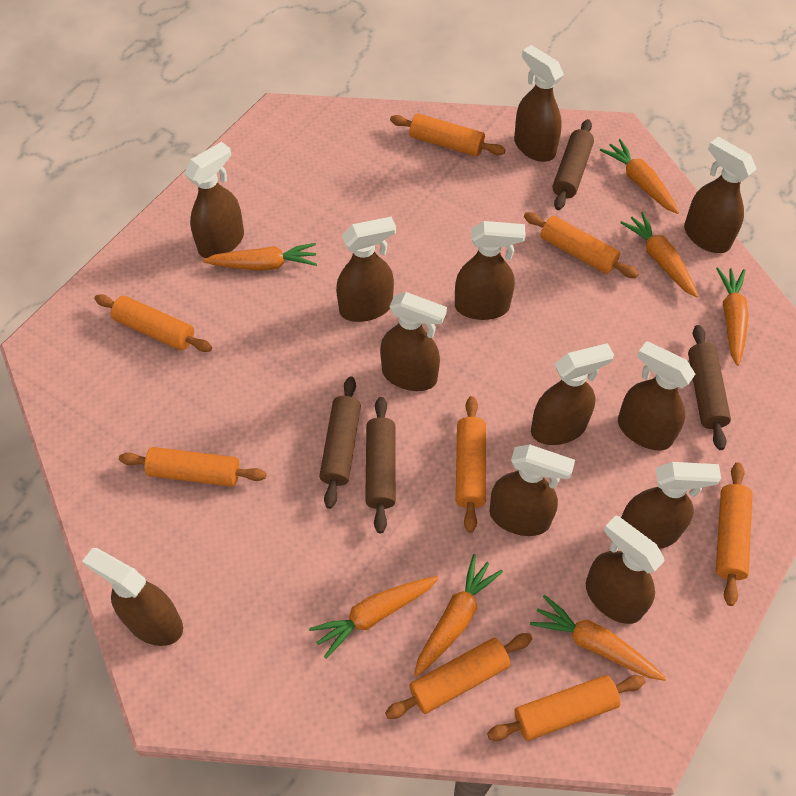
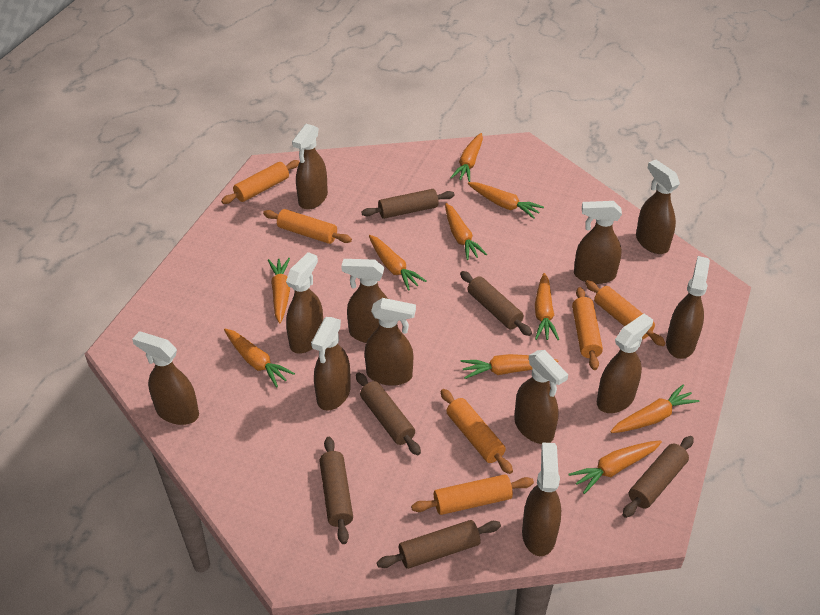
brown rolling pin: [319,376,361,509] [365,397,396,533] [552,119,594,210] [688,325,731,450] = 4 -> [319,437,353,544] [356,372,421,455] [361,189,455,219] [377,520,501,569] [460,271,532,336] [623,436,694,518] = 6
orange carrot: [203,243,317,271] [309,576,439,658] [414,554,503,677] [530,595,666,681] [600,139,679,214] [620,212,698,298] [716,267,748,366] = 7 -> [224,329,295,388] [268,258,290,324] [369,235,426,291] [445,203,487,260] [450,133,483,182] [461,354,558,379] [468,182,544,219] [535,273,559,340] [568,440,662,494] [610,384,699,433] = 10
orange rolling pin: [95,294,212,352] [119,447,266,487] [385,633,533,719] [390,113,505,157] [456,396,486,533] [487,675,645,741] [524,212,639,278] [716,462,753,606] = 8 -> [221,160,299,204] [263,209,352,244] [411,474,534,515] [441,389,513,474] [572,287,603,370] [585,280,666,346] = 6

